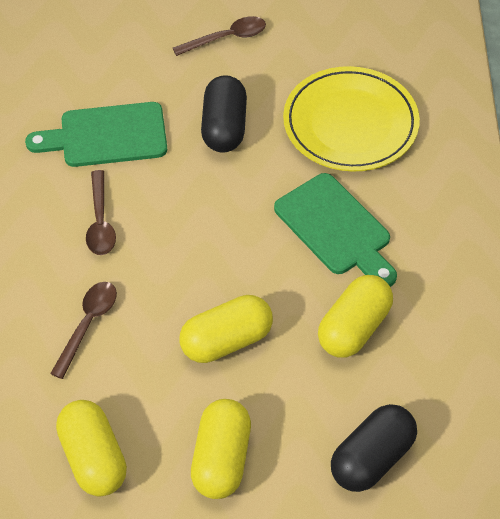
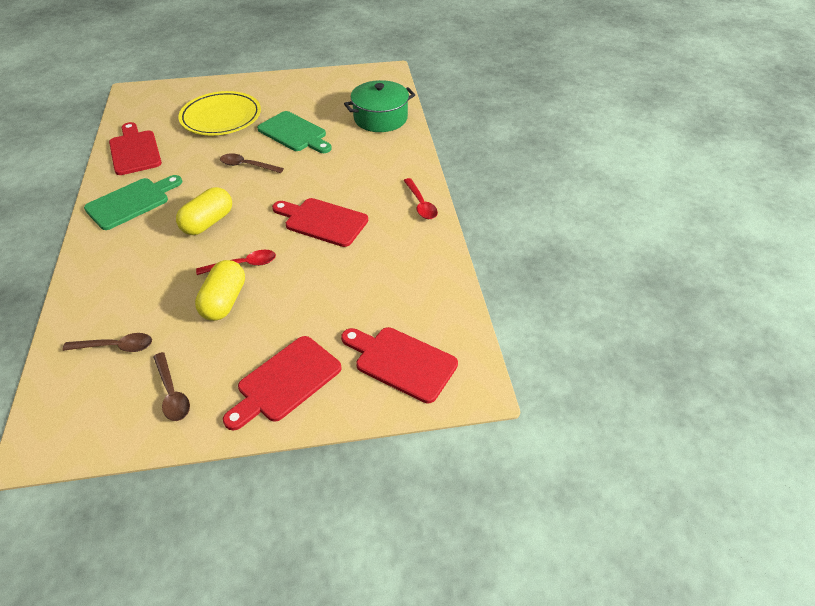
black capsule: [201,75,247,153] [331,404,417,492] = 2 -> none = 0
green pot: none = 0 -> [344,80,415,132] = 1
red cutting board: none = 0 -> [109,122,162,175] [223,336,342,431] [272,198,368,247] [341,327,458,403] = 4
red spoon: none = 0 -> [196,250,276,275] [403,178,438,219] = 2
yellow capsule: [56,400,127,496] [179,295,273,363] [191,399,251,499] [318,275,393,357] = 4 -> [176,187,232,235] [195,260,245,321] = 2

